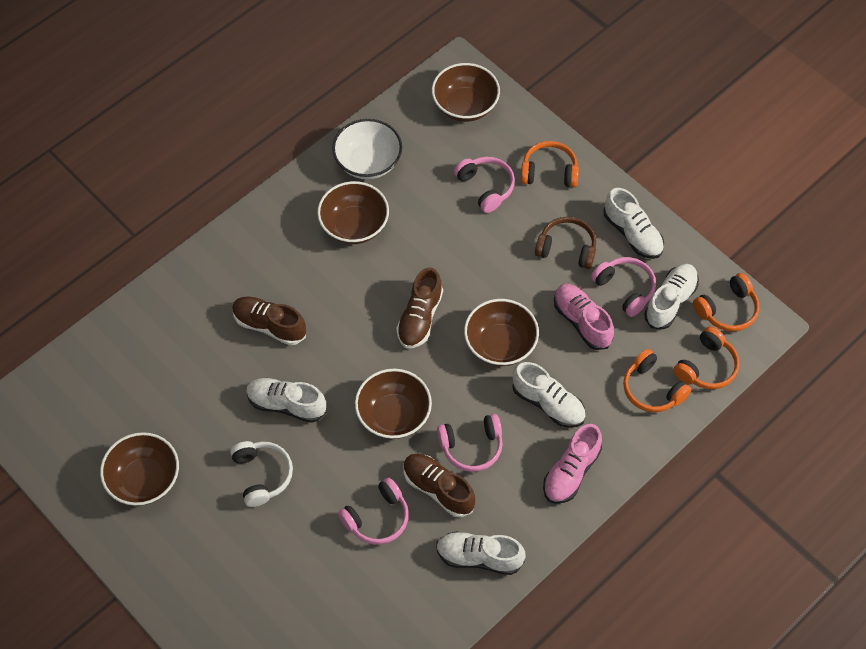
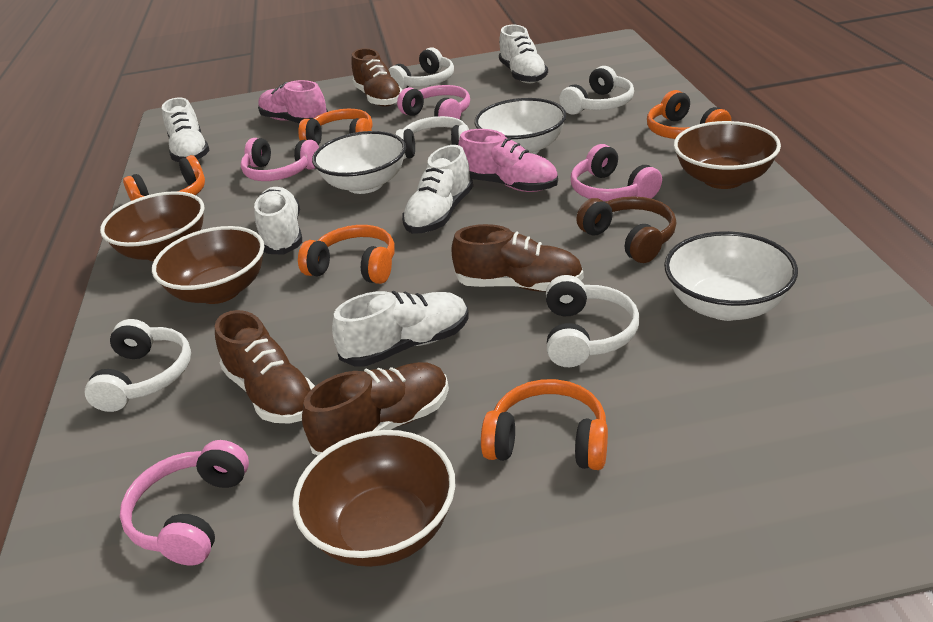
brown bowl: [100,432,179,506] [317,181,389,244] [355,369,432,439] [432,63,500,122] [464,299,539,366] = 5 -> [100,191,205,261] [152,226,264,304] [292,430,455,567] [674,121,781,189] = 4
brown shoe: [232,297,306,345] [396,268,443,348] [404,454,475,518] = 3 -> [215,310,315,424] [302,362,449,455] [351,48,403,107] [451,224,584,292] = 4
orange headphones: [521,141,579,188] [623,349,691,412] [673,327,739,389] [693,273,759,331] = 4 -> [123,155,205,201] [298,109,373,145] [298,225,395,284] [481,379,608,470] [647,90,731,139] = 5
white bowl: [332,119,402,180] = 1 -> [312,131,406,194] [475,98,567,154] [664,231,798,321] = 3
white headphones: [230,441,293,507] = 1 -> [85,319,191,412] [388,47,454,89] [395,116,469,159] [546,275,640,367] [559,66,634,115] = 5

